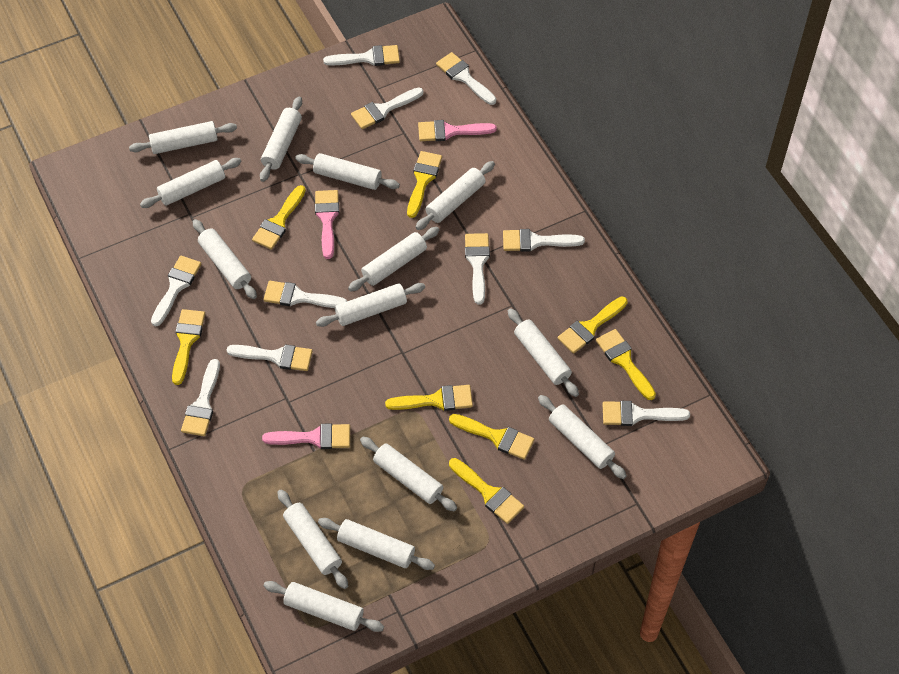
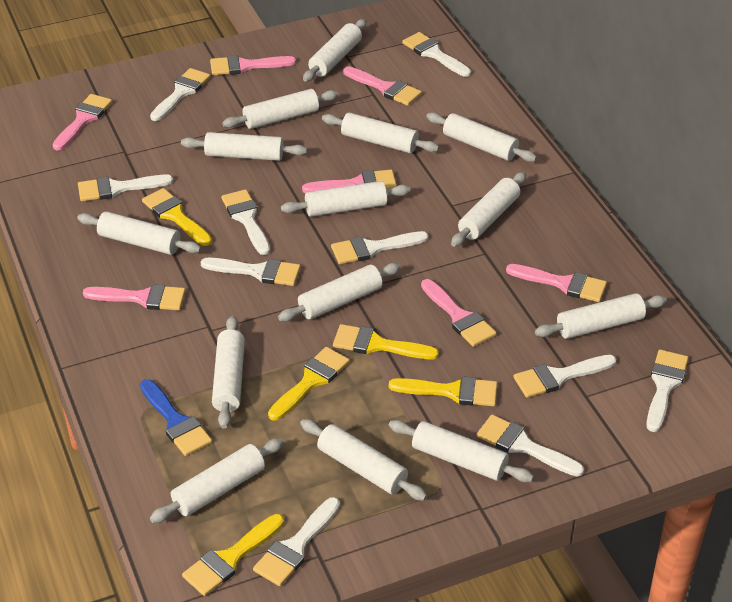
blue brush: none = 0 -> [140,379,212,456] = 1
pink brush: [262,423,350,449] [315,190,339,259] [418,120,497,141] = 3 -> [52,94,112,151] [83,284,186,310] [210,55,296,75] [302,170,397,193] [343,66,422,106] [421,279,496,347] [506,264,607,302] = 7
yellow brush: [172,309,205,385] [252,185,306,250] [385,385,473,411] [407,151,442,218] [449,414,534,460] [449,458,524,524] [558,297,628,354] [596,329,656,400] = 8 -> [142,188,212,246] [182,514,284,596] [268,347,350,421] [333,324,439,359] [389,376,497,406] = 5

